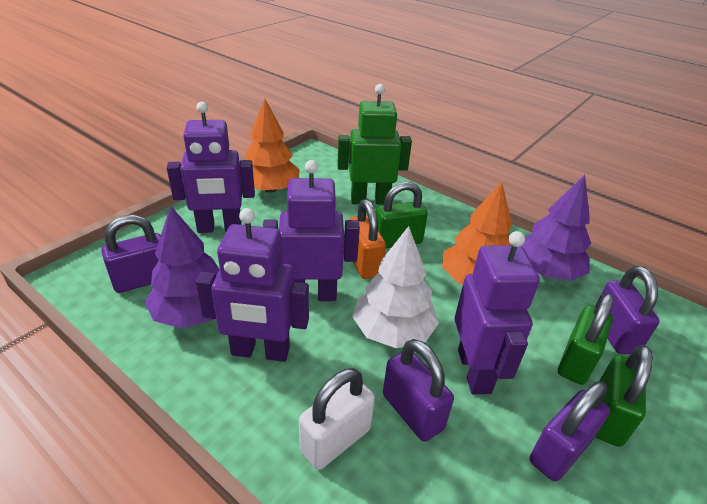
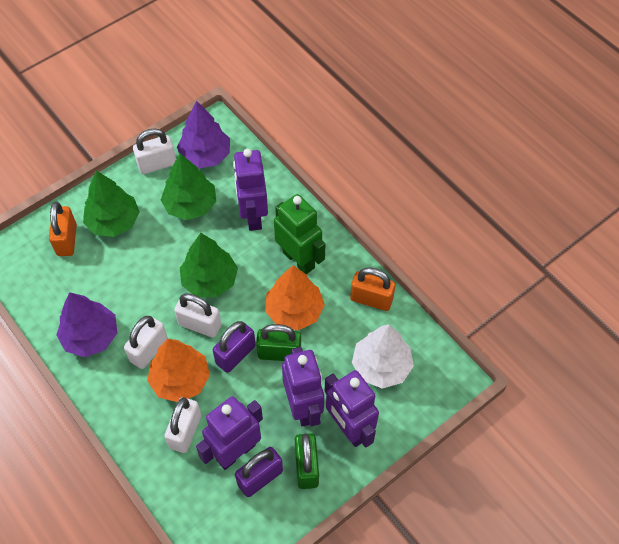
green padlock: [376,182,428,249] [558,293,614,385] [595,345,653,447] = 3 -> [256,324,301,361] [295,433,319,489] = 2
green tree: none = 0 -> [83,171,140,237] [161,153,216,220] [180,233,238,297] = 3
orange padlock: [349,199,386,279] = 1 -> [49,202,77,256] [350,267,396,311] = 2
purple padlock: [101,215,161,293] [383,339,454,442] [530,381,610,482] [595,266,660,354] = 4 -> [213,321,256,373] [235,447,283,497] = 2
white padlock: [299,368,375,470] = 1 -> [124,316,168,369] [133,128,176,174] [164,397,201,453] [174,293,221,338] = 4

